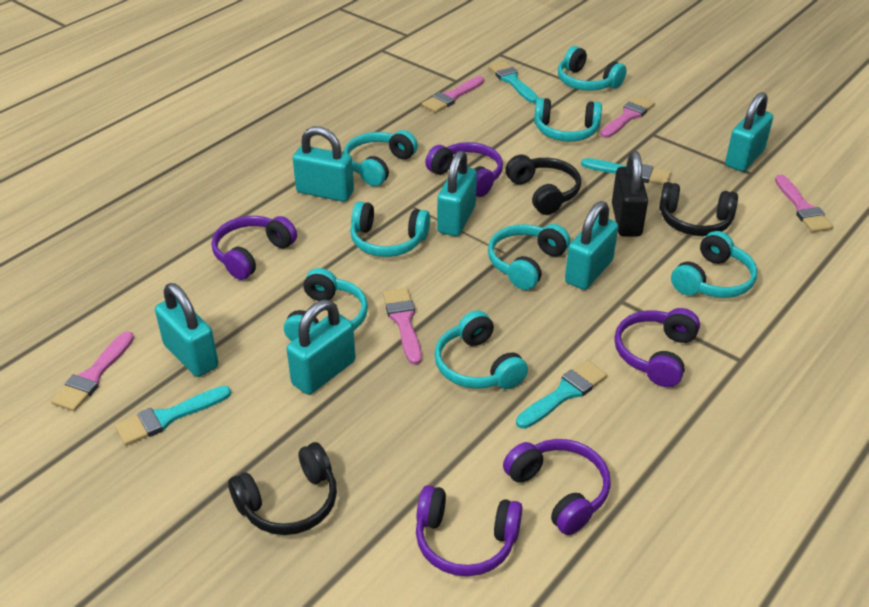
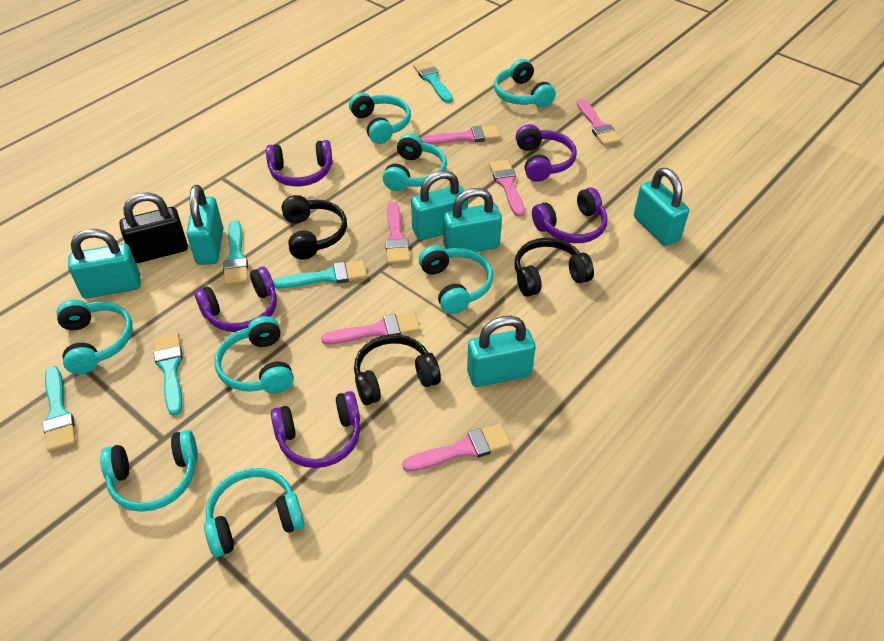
pink brush: [51,331,134,411] [383,288,422,365] [422,76,484,113] [600,96,655,138] [775,175,833,232] = 5 -> [321,312,420,345] [385,202,410,264] [402,424,511,472] [422,125,500,144] [489,160,525,217] [577,99,621,146] = 6
turquoise brush: [115,386,231,446] [489,61,538,103] [516,360,607,429] [581,158,671,185] = 4 -> [43,366,76,452] [153,332,183,416] [223,220,248,285] [273,260,367,289] [413,60,453,103] = 5

